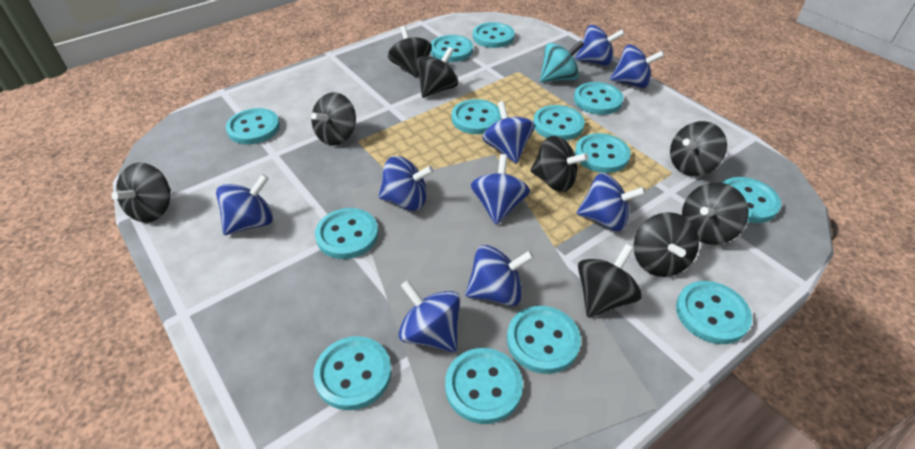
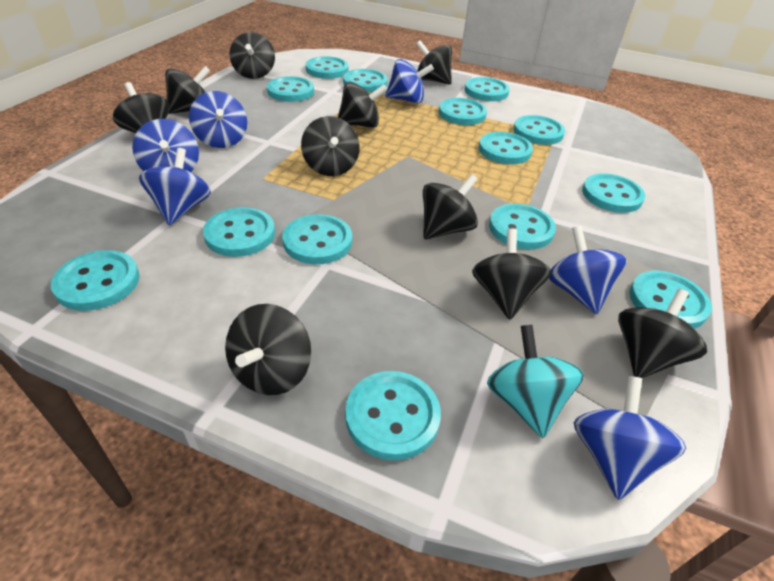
black spinning top: [111,162,171,223] [311,92,356,145] [388,26,432,78] [417,47,458,98] [530,136,589,192] [578,244,642,318] [633,212,699,277] [670,121,727,176] [682,182,749,245] = 9 -> [113,82,169,133] [165,66,210,114] [225,304,311,395] [229,32,275,79] [301,116,360,176] [338,81,387,128] [416,40,452,85] [423,174,478,239] [472,228,551,320] [618,289,707,378] = 10
blue spinning top: [216,174,273,235] [378,156,434,211] [399,280,460,353] [465,245,534,306] [470,154,530,225] [482,101,535,164] [575,25,625,66] [577,173,646,231] [610,45,664,88] = 9 -> [132,119,199,172] [139,148,211,225] [189,91,247,148] [385,59,434,104] [549,226,627,314] [574,376,686,500] = 6
turquoise button: [226,108,280,144] [314,336,391,410] [315,208,378,259] [430,35,473,62] [445,348,523,424] [452,99,501,134] [473,22,515,48] [507,306,581,374] [533,105,585,140] [574,82,624,115] [575,133,631,173] [676,281,752,344] [722,177,781,223] = 13 -> [51,250,139,311] [203,207,275,257] [267,76,314,102] [282,214,352,264] [305,56,349,79] [343,69,388,93] [345,371,441,461] [438,98,487,125] [465,77,510,101] [478,132,533,164] [489,203,556,249] [513,115,565,145] [582,173,645,213] [629,270,712,329] = 14

